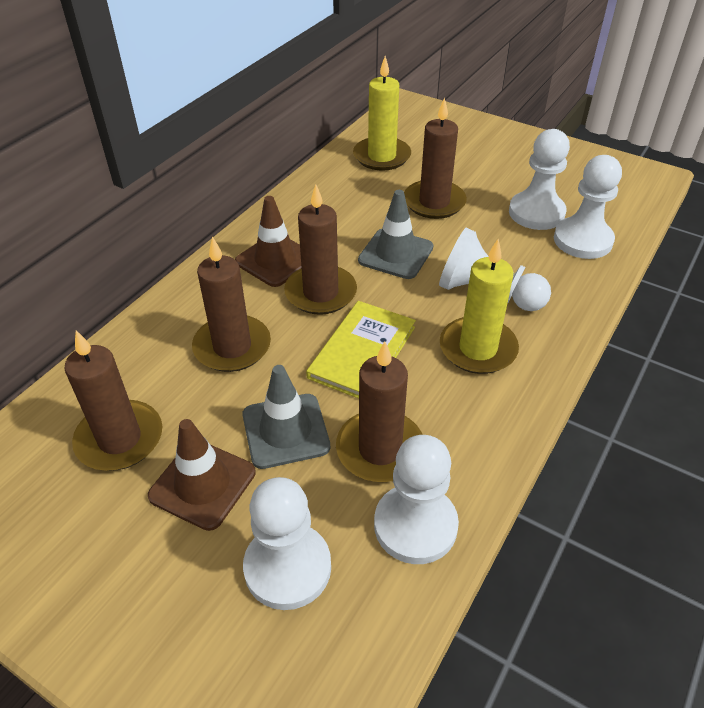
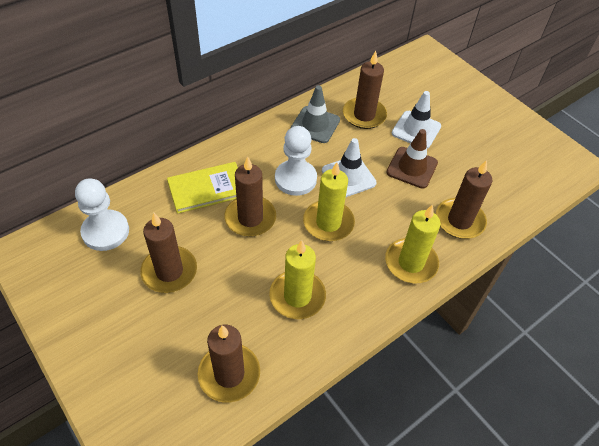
brown traffic cone: [148,419,256,531] [235,196,301,287] = 2 -> [386,129,438,189] = 1
grey traffic cone: [242,365,331,469] [358,190,433,279] = 2 -> [291,85,340,143] = 1
white pawn: [243,477,331,610] [374,435,459,564] [439,228,551,311] [509,129,570,230] [554,155,622,259] = 5 -> [75,178,129,251] [275,126,317,196] = 2
white traffic cone: none = 0 -> [322,138,377,197] [392,91,441,148] = 2
yellow candle: [353,56,411,171] [440,239,519,374] = 2 -> [269,240,326,319] [303,162,355,241] [385,204,441,283] = 3

